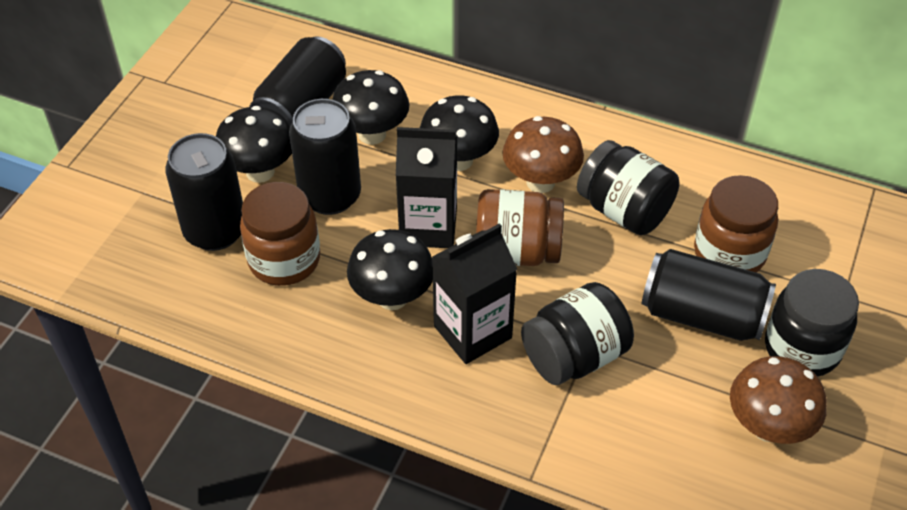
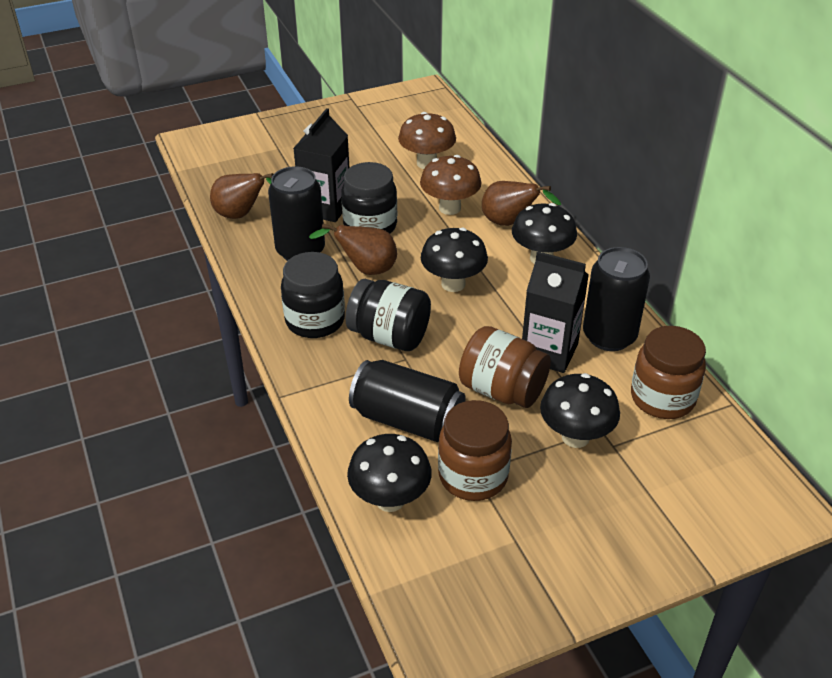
black can: [165,133,243,251] [249,36,346,125] [289,99,361,215] [642,249,776,341] = 4 -> [268,166,325,261] [349,360,466,442] [583,247,650,351] = 3
brown pear: none = 0 -> [210,173,273,219] [309,224,397,275] [482,181,561,226] = 3

